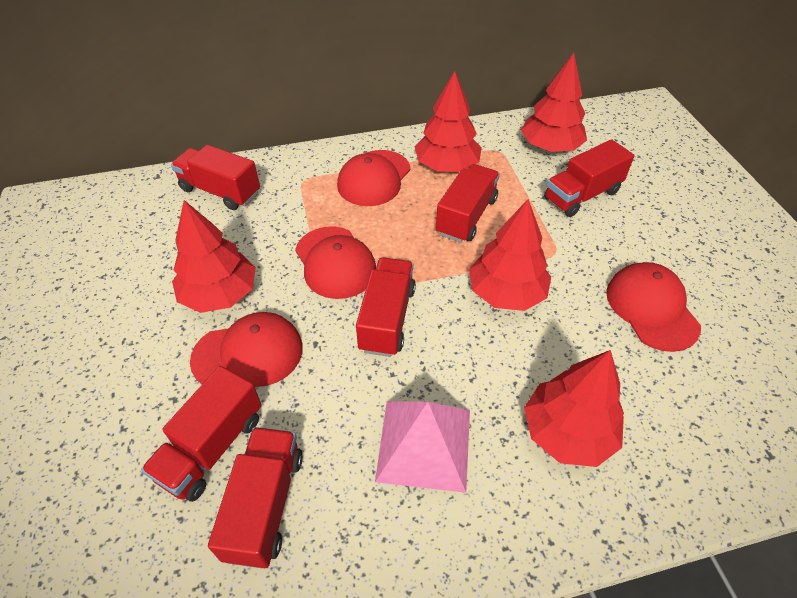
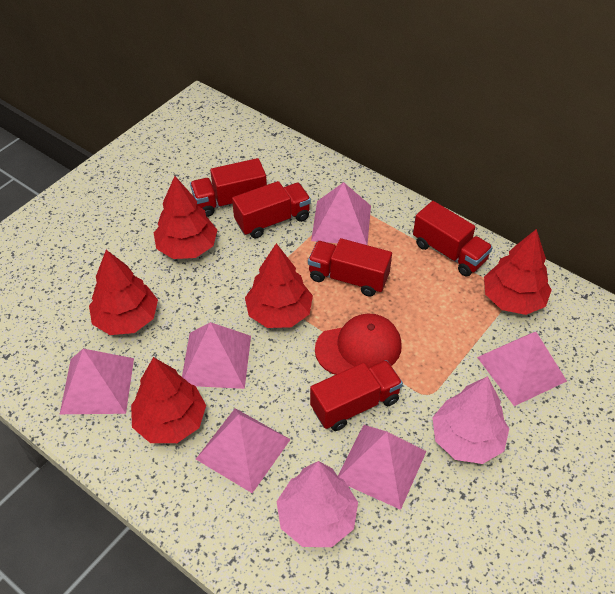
pink pyramid: [375,401,470,493] = 1 -> [60,349,134,414] [182,322,251,389] [196,408,291,493] [311,182,371,245] [338,425,426,510] [477,332,567,406] = 6
pink tree: none = 0 -> [277,461,358,547] [432,376,509,464] = 2
red cap: [190,312,303,387] [295,226,376,299] [337,150,411,206] [606,262,701,352] = 4 -> [315,313,402,375] = 1
red truck: [141,366,261,502] [171,145,260,210] [208,427,303,568] [356,257,416,357] [436,164,500,243] [544,139,635,217] = 6 -> [190,158,267,217] [232,181,311,239] [308,238,392,296] [310,360,403,431] [413,201,493,277] = 5

